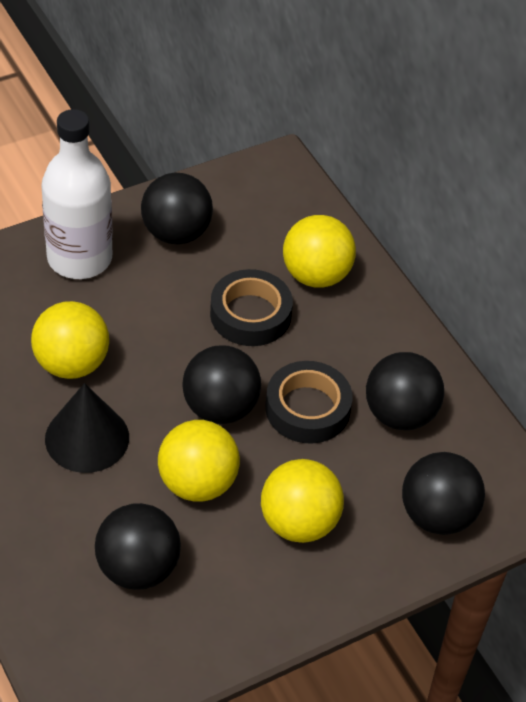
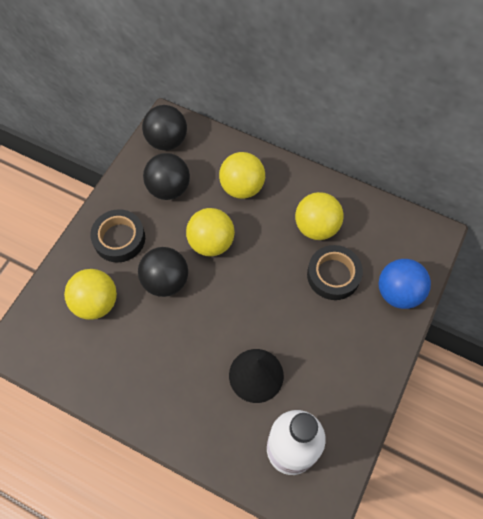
black ball: [95,503,181,590] [141,172,213,244] [182,345,261,424] [366,352,444,430] [402,452,485,535] = 5 -> [138,247,188,297] [142,105,187,151] [143,153,190,200] = 3
blue ball: none = 0 -> [379,259,431,309] = 1

